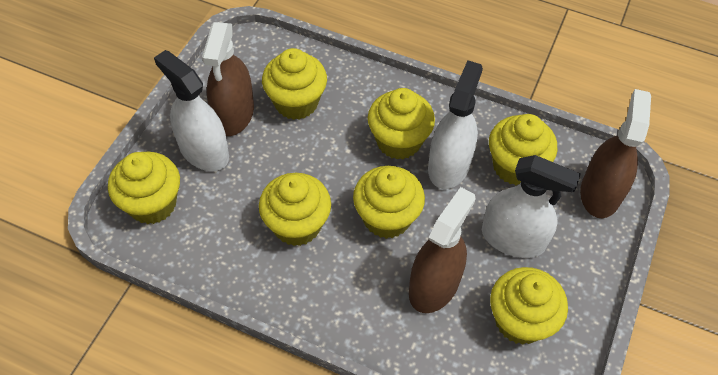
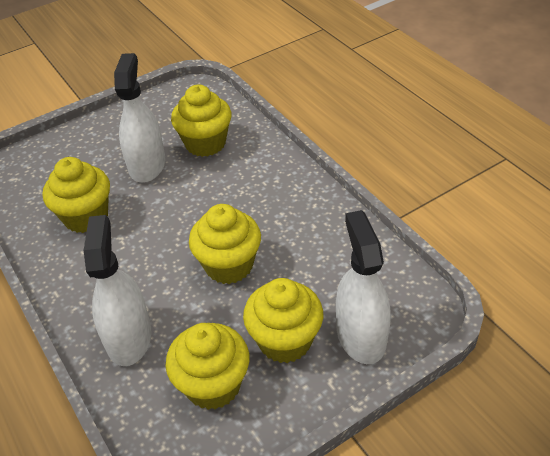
brown spray bottle: [202,22,254,136] [409,187,476,313] [580,89,651,218] = 3 -> none = 0
yellow cupcake: [108,152,180,224] [259,173,331,246] [262,48,327,120] [353,166,425,239] [368,88,435,159] [489,114,557,185] [490,267,568,345] = 7 -> [43,157,110,233] [166,323,249,410] [171,85,231,157] [189,204,261,284] [243,278,323,363] = 5

